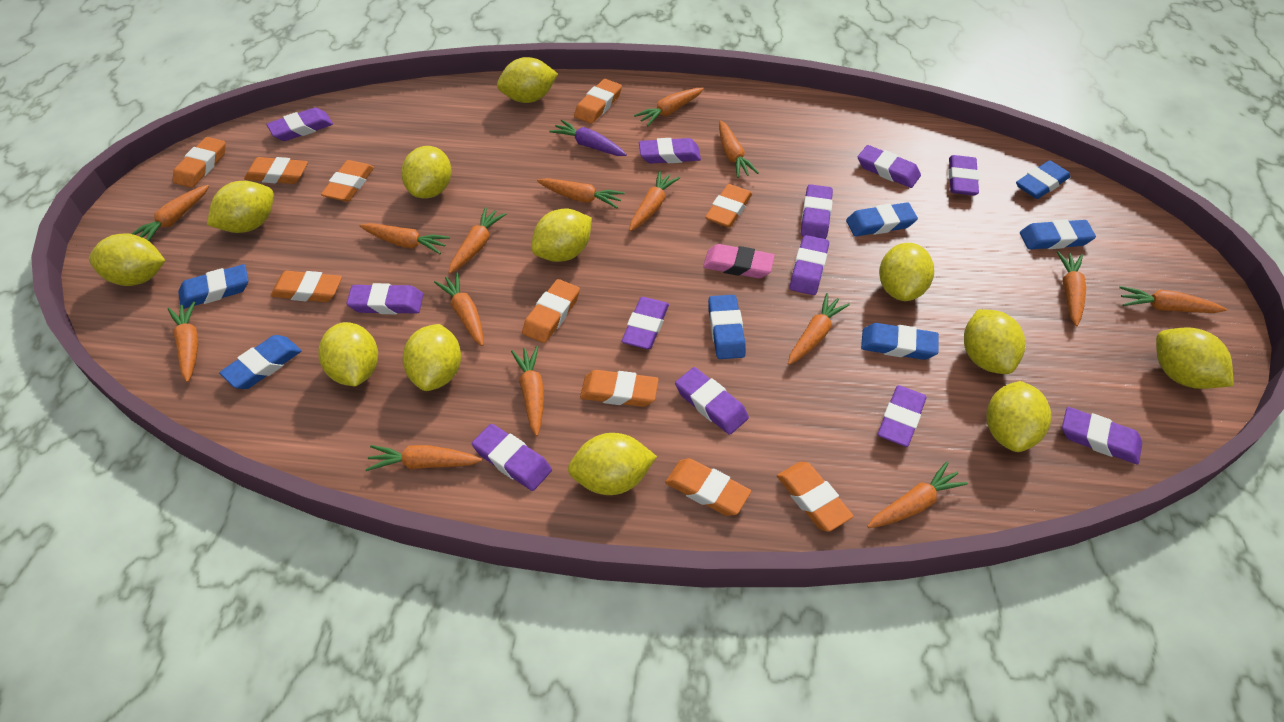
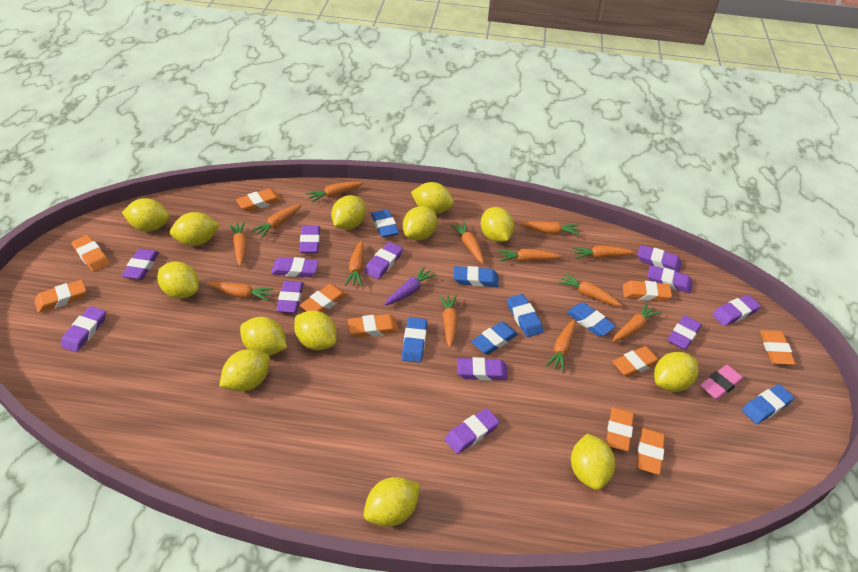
orange carrot: [131,185,209,241] [168,301,198,382] [360,223,450,254] [365,445,482,471] [434,272,484,346] [448,207,506,274] [511,346,544,436] [537,178,625,208] [629,171,680,231] [634,88,704,126] [719,121,759,178] [788,293,850,365] [867,461,968,528] [1057,251,1086,326] [1119,286,1227,313] = 15 -> [207,282,274,302] [229,221,247,266] [251,204,302,238] [306,182,363,203] [345,240,364,287] [439,295,458,348] [450,221,484,263] [498,249,561,262] [519,221,580,236] [546,319,575,372] [558,273,622,306] [572,245,635,259] [612,303,661,342] = 13
yellow lemon: [89,233,165,286] [207,181,274,233] [318,322,378,386] [401,146,451,199] [402,324,461,391] [497,57,558,103] [531,209,592,262] [568,433,657,495] [879,243,934,301] [964,309,1025,374] [986,381,1051,452] [1156,327,1233,389] = 12 -> [122,198,170,231] [157,262,199,299] [170,212,220,246] [219,349,270,392] [240,317,287,356] [294,310,337,350] [331,195,366,230] [364,477,420,527] [403,206,437,241] [411,182,454,214] [481,207,514,242] [571,433,615,490] [654,352,699,392] = 13

